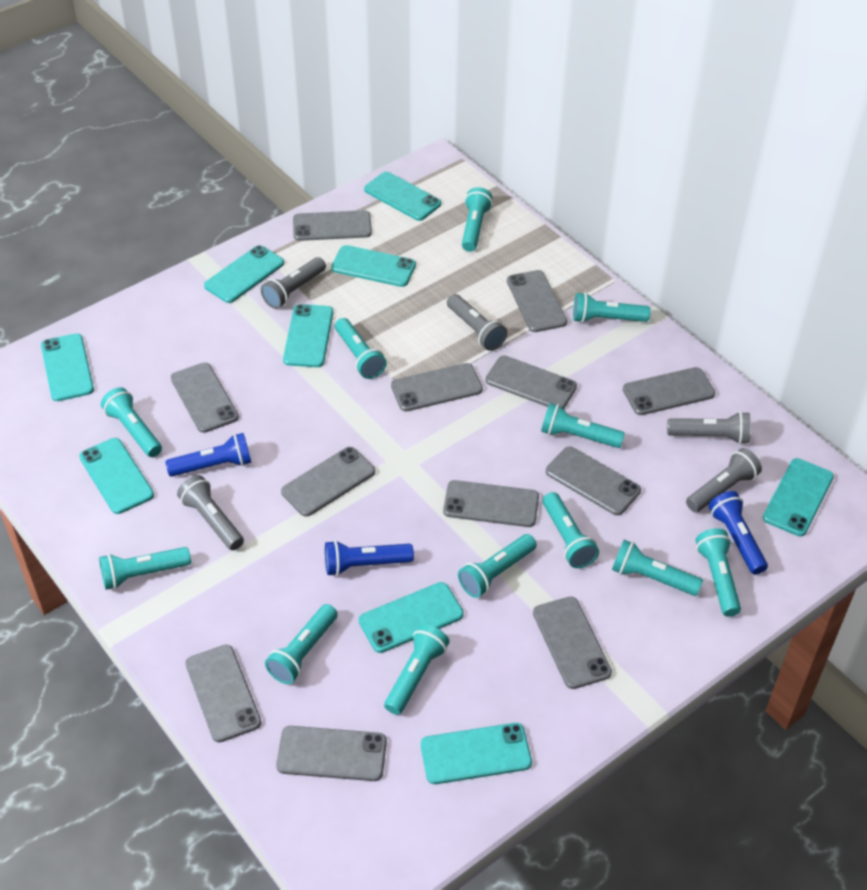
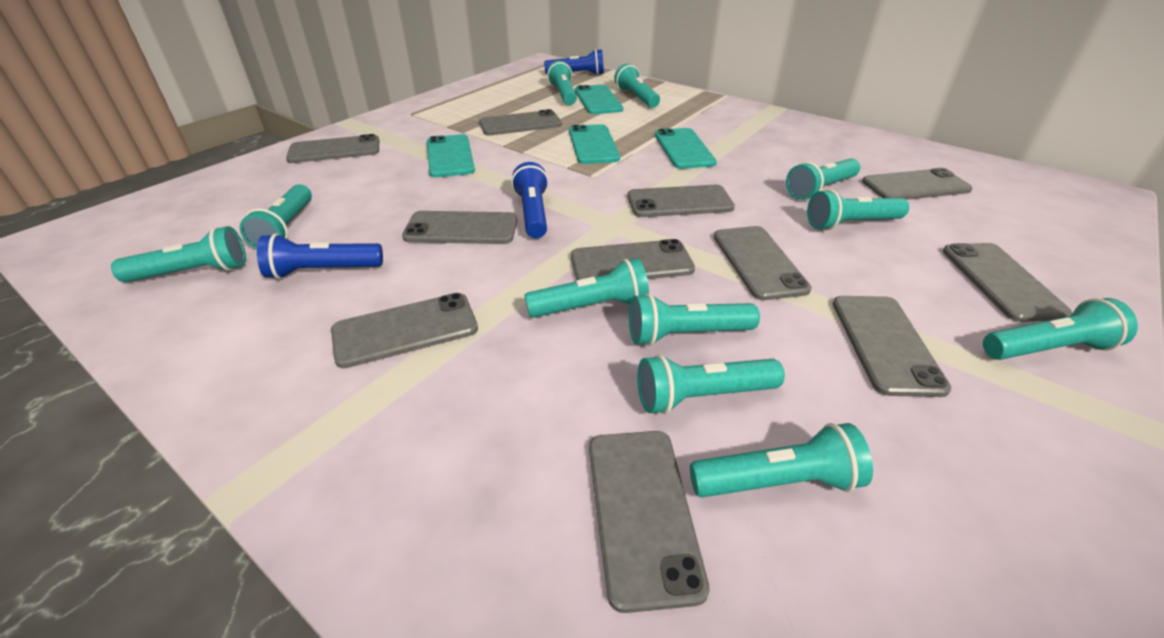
grey flashlight: [177,475,244,550] [261,257,326,309] [447,294,507,351] [667,411,750,444] [686,448,762,512] = 5 -> none = 0
grey phone: [171,362,239,433] [185,645,261,742] [276,726,387,781] [281,447,375,517] [293,210,372,241] [391,363,483,412] [443,480,539,527] [485,355,577,409] [507,270,567,332] [533,597,612,689] [546,446,641,515] [623,367,715,415] = 12 -> [286,134,379,163] [331,293,478,368] [402,211,517,244] [479,109,562,135] [571,239,695,280] [589,431,710,613] [628,185,735,217] [714,226,812,300] [833,296,951,397] [862,168,972,200] [943,243,1072,322] = 11
turquoise flashlight: [99,547,191,590] [101,387,162,457] [265,604,338,684] [335,318,387,379] [384,624,449,715] [458,534,537,598] [462,187,493,252] [541,403,625,448] [543,492,599,568] [573,293,651,323] [612,540,703,596] [696,528,741,617] = 12 -> [111,226,246,282] [240,184,312,249] [525,258,649,318] [547,61,577,105] [614,64,660,108] [629,293,760,346] [637,354,785,414] [690,423,873,497] [786,158,860,200] [807,189,909,230] [983,298,1138,360] = 11
turquoise phone: [41,333,94,401] [79,438,154,514] [204,245,284,303] [283,304,333,367] [331,245,416,287] [359,582,464,653] [364,172,441,221] [421,723,532,784] [763,458,834,536] = 9 -> [427,134,475,177] [569,124,620,164] [575,85,623,114] [655,128,717,169] = 4

